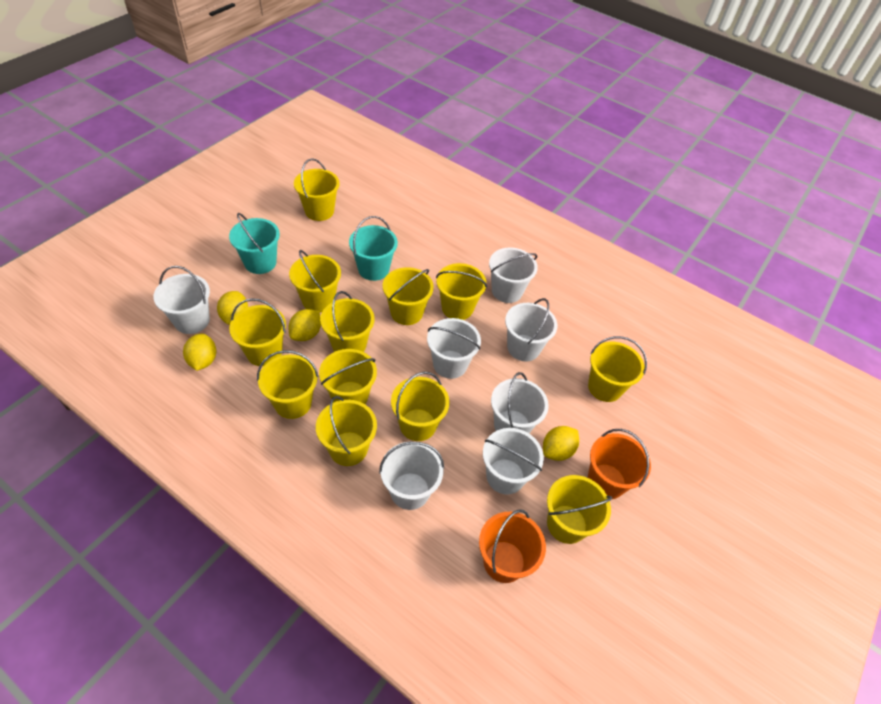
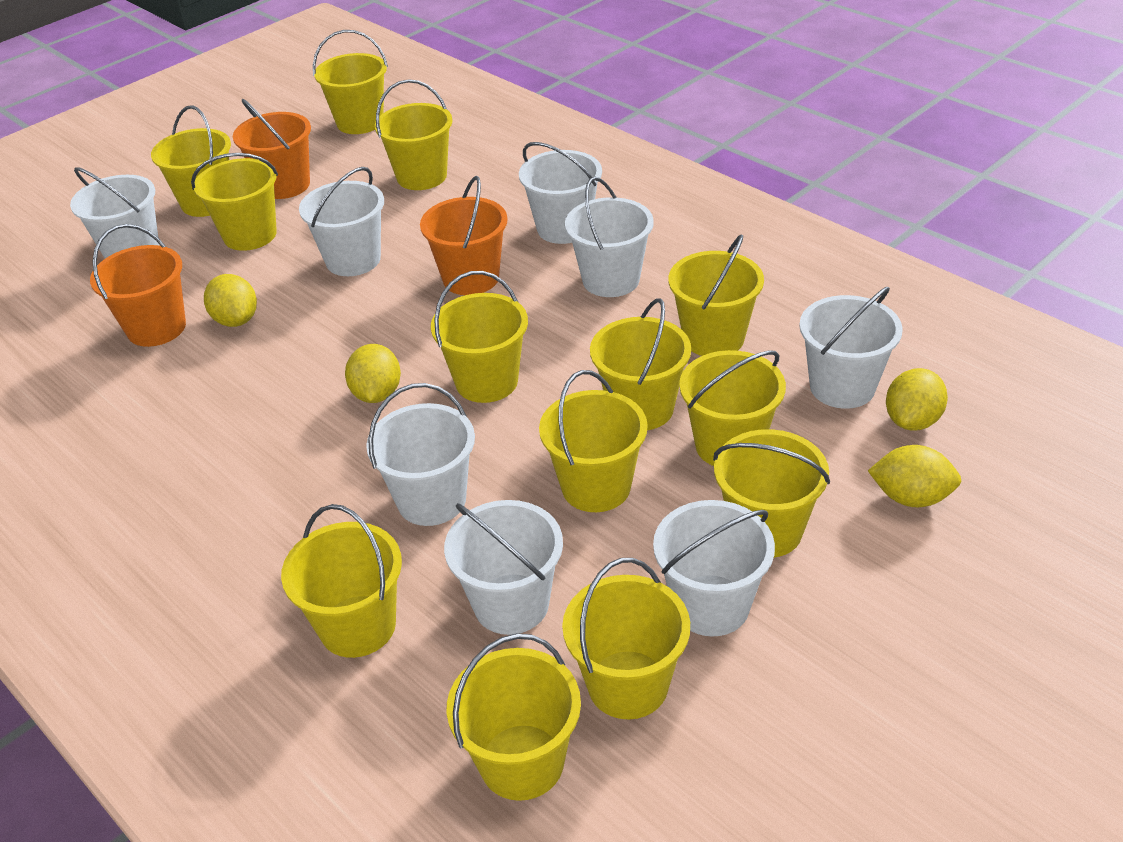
orange bucket: [479,509,546,583] [588,429,651,499] = 2 -> [90,224,186,347] [233,99,311,199] [420,176,508,295] = 3
turquoise bucket: [229,213,280,274] [349,216,398,281] = 2 -> none = 0
white bucket: [153,266,210,334] [379,442,444,510] [427,318,481,379] [483,428,544,495] [489,248,538,303] [491,372,549,433] [505,298,557,361] = 7 -> [70,167,159,259] [299,167,384,276] [366,383,475,526] [444,500,563,635] [519,142,602,244] [565,177,654,297] [653,500,775,637] [799,287,903,409] = 8
yellow bucket: [229,298,286,367] [257,350,319,419] [289,250,341,312] [294,158,340,221] [316,396,377,466] [319,349,377,404] [320,291,375,352] [383,267,434,325] [391,372,449,441] [436,263,487,320] [547,475,612,544] [588,336,647,402] = 12 -> [151,105,231,217] [191,153,278,251] [281,504,402,658] [313,30,388,134] [375,79,453,190] [431,271,528,403] [447,633,581,801] [539,370,647,512] [562,558,690,720] [590,298,691,430] [668,234,764,356] [679,350,786,466] [713,429,830,557] = 13

